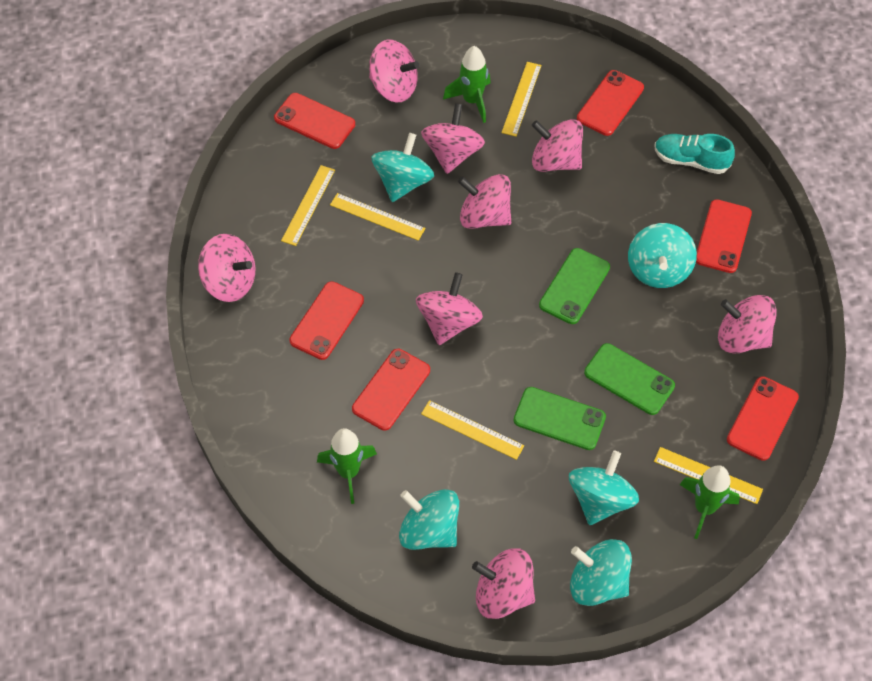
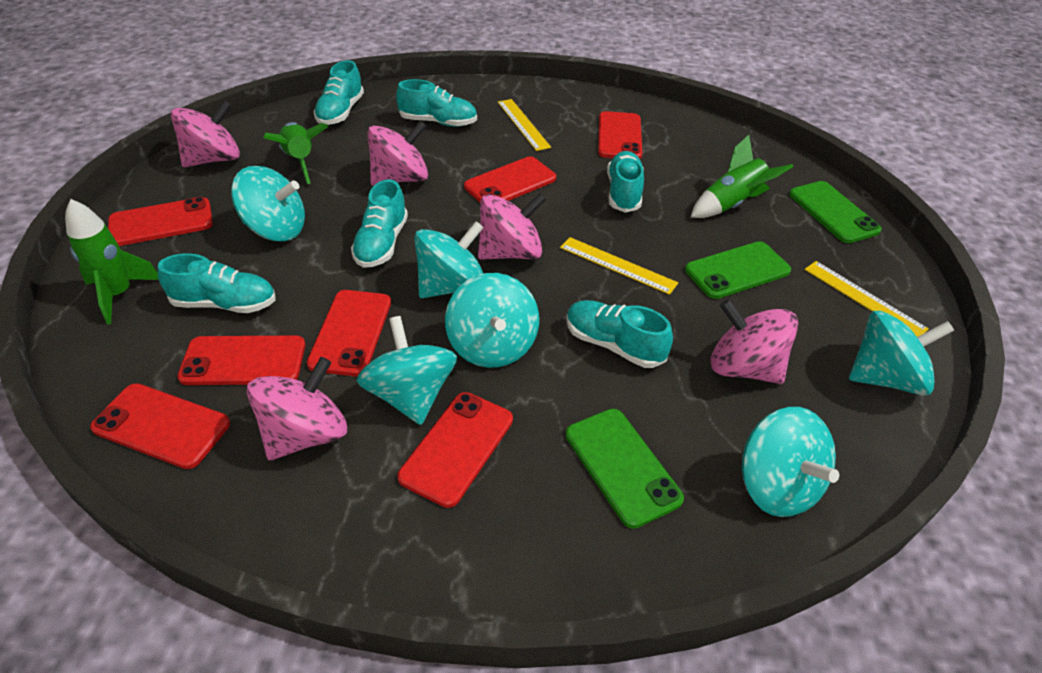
pink spinning top: [198,234,255,302] [369,40,419,102] [416,272,483,345] [421,103,485,174] [458,174,511,229] [472,548,535,619] [532,119,583,172] [718,295,777,354] = 8 -> [171,100,240,167] [247,357,347,460] [367,120,428,186] [478,193,547,260] [710,299,798,384] = 5
red phone: [274,93,355,149] [289,281,364,360] [352,349,430,431] [577,70,644,136] [696,199,752,273] [727,376,799,461] = 6 -> [90,383,230,469] [108,197,213,246] [177,335,305,385] [307,290,391,376] [397,392,513,508] [464,157,556,202] [598,111,642,159] = 7
turquoise shoe: [654,134,735,174] = 1 -> [158,253,276,313] [314,60,364,125] [351,180,408,268] [396,79,477,127] [566,300,673,368] [607,151,644,213] = 6
turquoise spinning top: [372,133,434,202] [399,489,459,550] [569,450,639,525] [570,539,632,606] [628,223,697,288] = 5 -> [231,166,305,241] [356,316,457,425] [414,221,484,298] [445,273,539,368] [742,407,839,517] [849,311,954,396] = 6
yellow ruler: [281,165,335,246] [330,193,425,241] [421,400,524,460] [501,62,542,137] [654,447,763,504] = 5 -> [498,99,551,151] [560,237,678,295] [804,261,929,337] = 3

